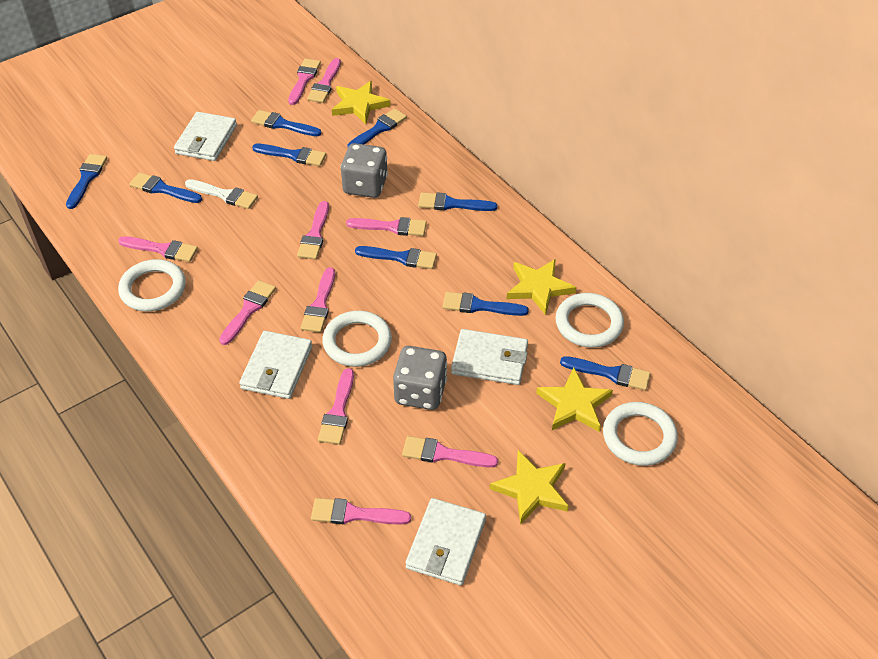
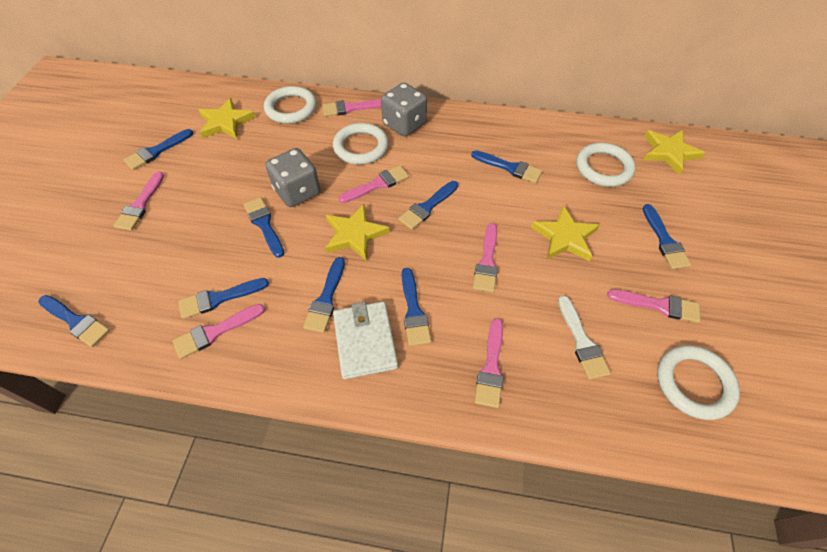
pink brush: [118,236,198,262] [219,280,276,345] [288,59,321,105] [297,201,329,259] [301,267,335,333] [307,58,341,103] [311,498,411,524] [318,368,354,445] [346,217,427,236] [402,436,498,467] = 10 -> [113,172,164,231] [173,304,265,359] [322,99,381,116] [338,165,409,203] [473,223,498,293] [475,318,503,408] [607,289,701,323] = 7
white wallet: [174,112,237,161] [239,331,312,399] [406,498,486,585] [451,329,528,385] = 4 -> [333,301,398,379] = 1

